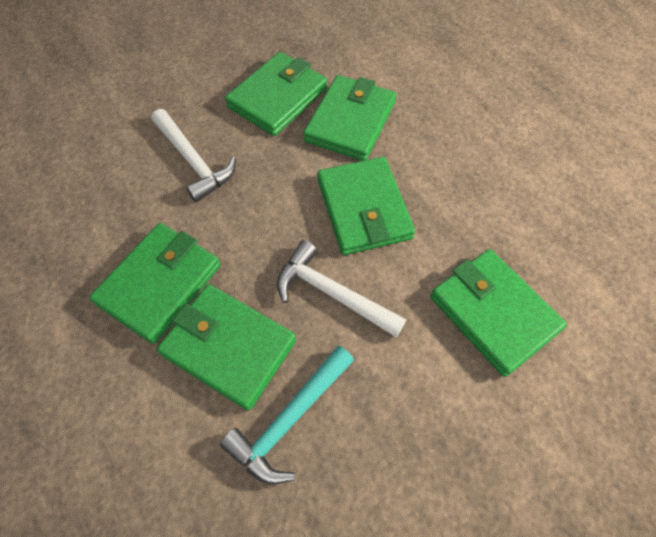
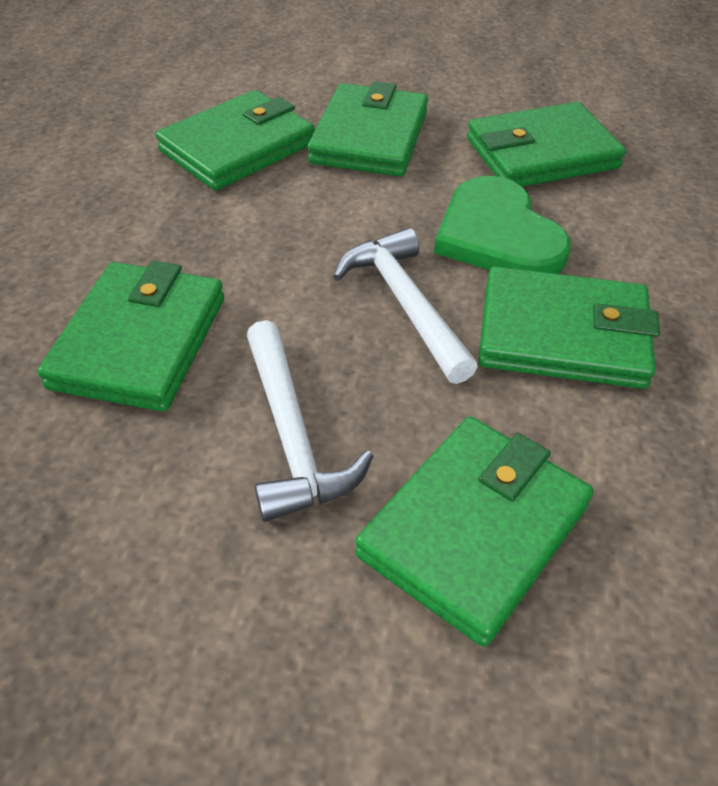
green heart: none = 0 -> [434,176,571,274] = 1
turquoise hammer: [220,346,354,485] = 1 -> none = 0

